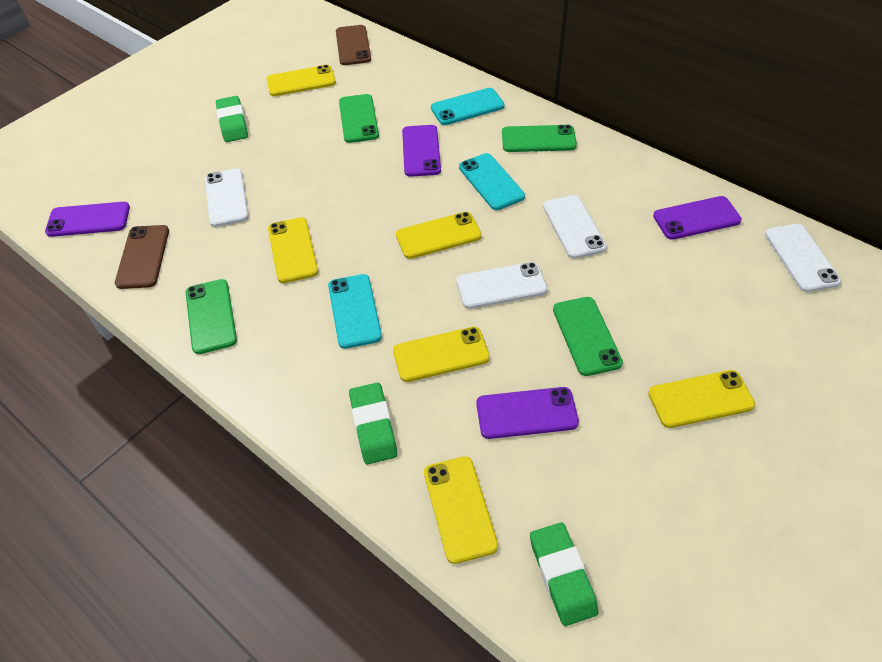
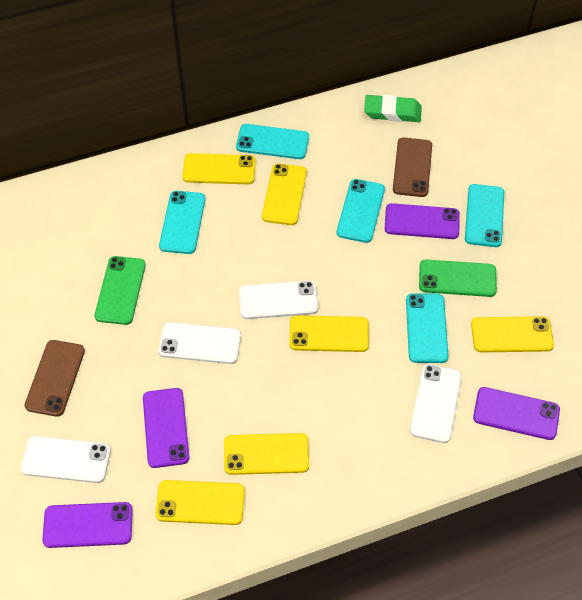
green eraser: [216,96,248,142] [349,382,397,464] [530,522,598,626] = 3 -> [364,95,422,122] = 1
green phone: [185,279,237,354] [339,94,379,143] [502,125,577,152] [553,297,623,376] = 4 -> [94,256,146,325] [419,259,497,297] = 2
turquoise phone: [328,274,382,349] [431,88,505,125] [459,153,525,210] = 3 -> [159,191,206,254] [236,124,309,159] [337,179,385,243] [406,293,448,363] [465,184,504,247] = 5

